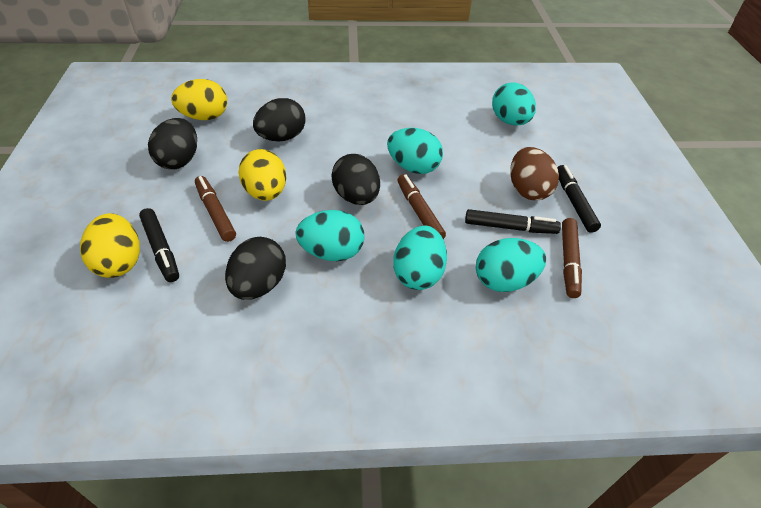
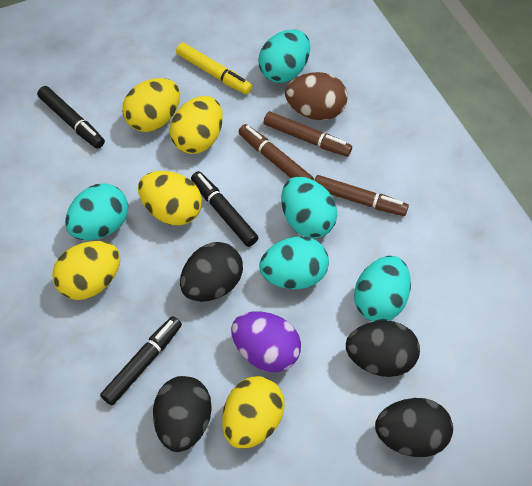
purple egg: none = 0 -> [231,311,301,372] = 1
yellow egg: [80,213,140,278] [171,79,227,120] [238,149,286,201] = 3 -> [52,241,120,300] [122,78,180,132] [138,171,202,225] [170,96,223,154] [222,376,284,449] = 5
yellow marker: none = 0 -> [176,42,252,95] = 1

